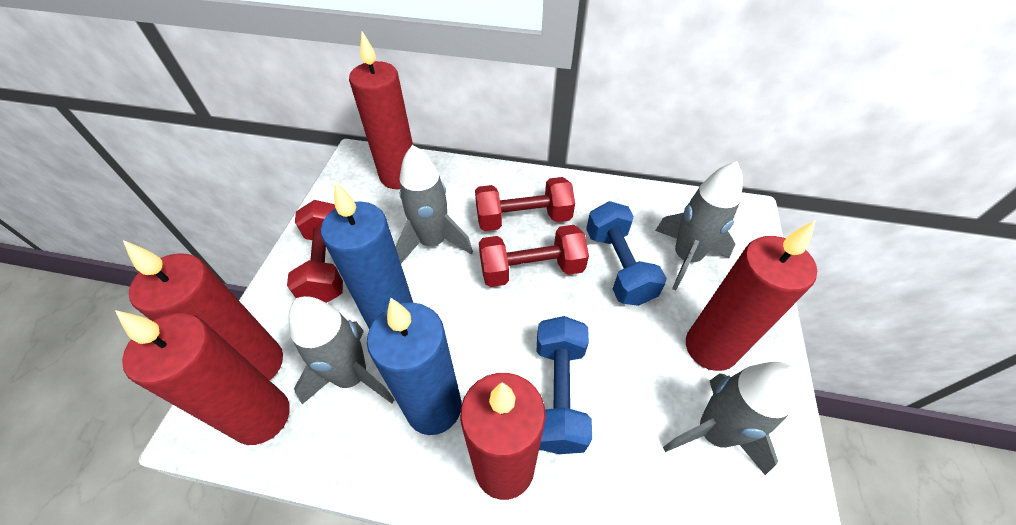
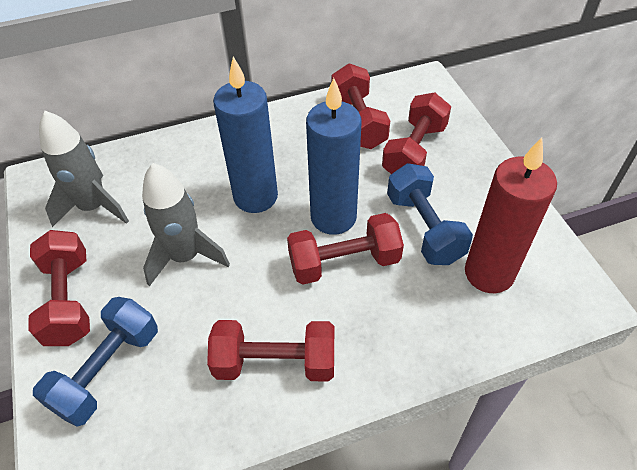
grey rocket: [288,296,395,404] [395,145,473,263] [655,161,743,290] [663,362,801,475] = 4 -> [39,111,129,227] [142,163,230,287] = 2
red candle: [115,310,290,445] [123,240,283,380] [349,31,413,189] [460,373,546,500] [686,220,817,371] = 5 -> [465,137,557,293] = 1
red dumbbell: [287,200,343,303] [475,177,575,231] [479,225,589,287] = 3 -> [28,230,90,346] [207,320,334,382] [287,213,404,285] [331,63,390,149] [382,92,451,174] = 5

